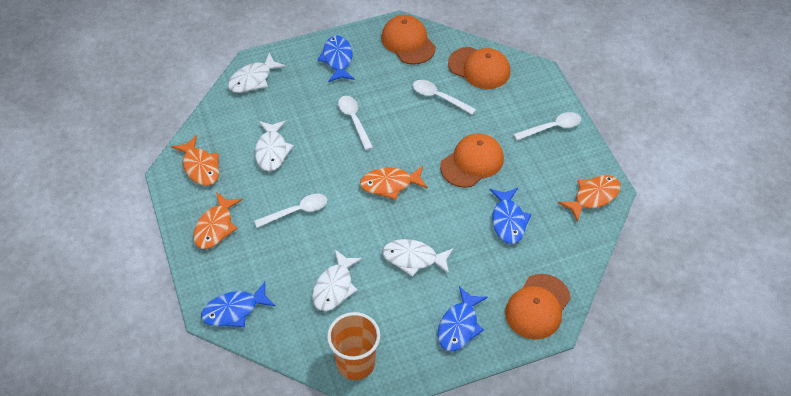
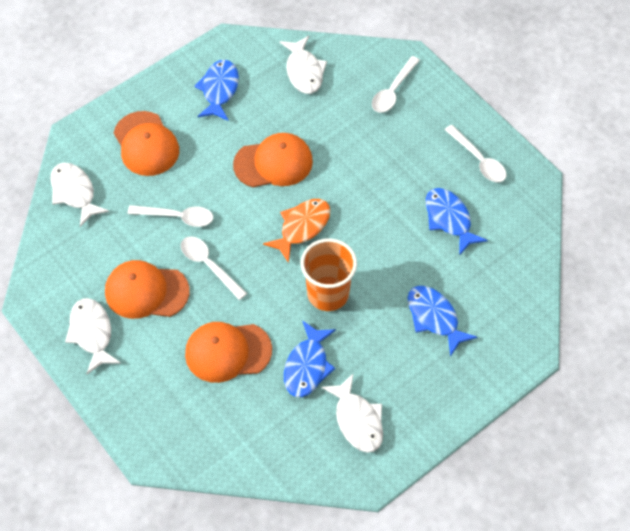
orange fish: [171,135,219,186] [193,192,243,249] [360,165,428,200] [558,175,621,222] = 4 -> [263,199,331,263] = 1

